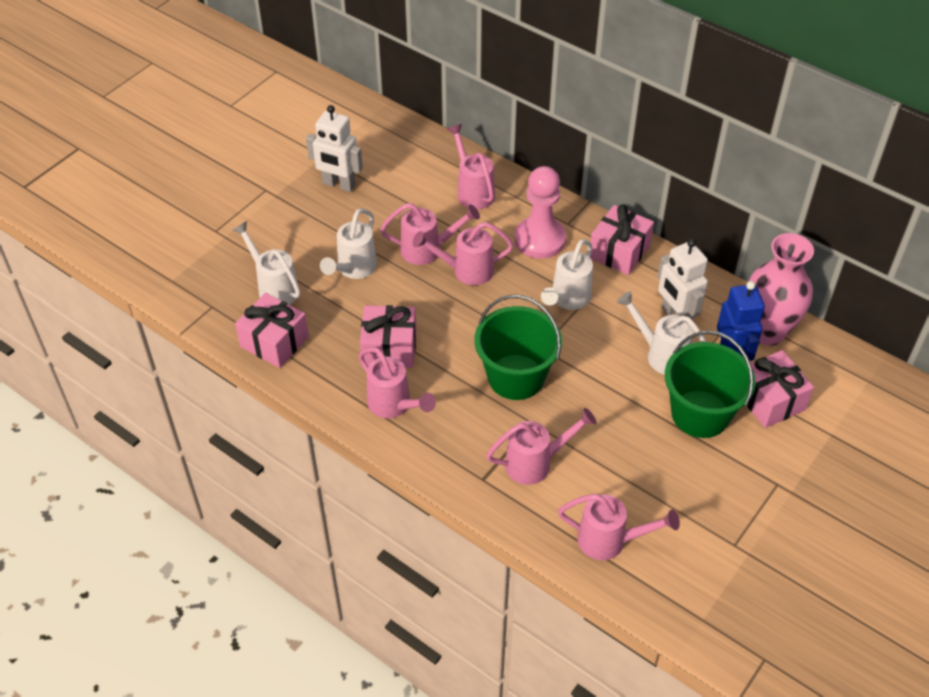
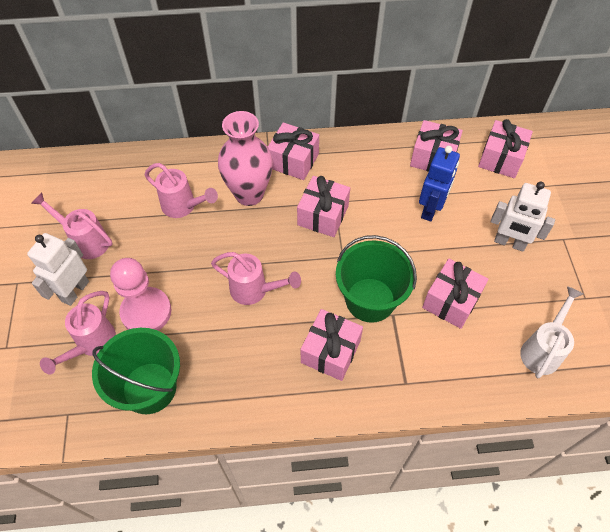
pink gift: [235,293,309,368] [360,305,416,368] [590,204,654,275] [747,350,814,428] = 4 -> [268,122,319,180] [297,176,350,237] [301,309,363,381] [410,120,463,172] [422,259,489,329] [478,119,533,178] = 6
pink watering can: [358,347,436,418] [380,203,480,265] [413,222,514,285] [447,124,495,210] [486,408,597,485] [558,494,680,560] = 6 -> [31,192,113,259] [40,291,116,374] [145,163,218,218] [211,252,301,305] = 4
white watering can: [233,221,300,305] [320,208,377,279] [541,239,593,310] [617,291,706,375] = 4 -> [520,286,584,378] = 1

